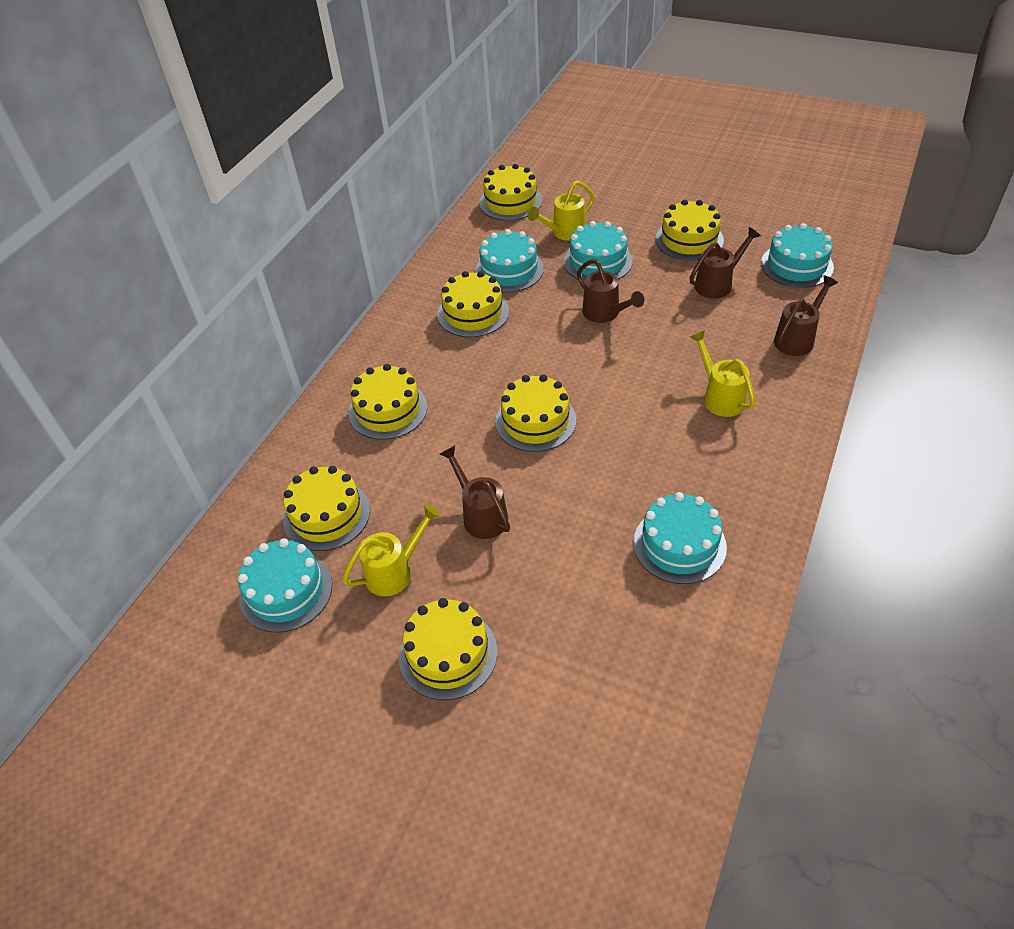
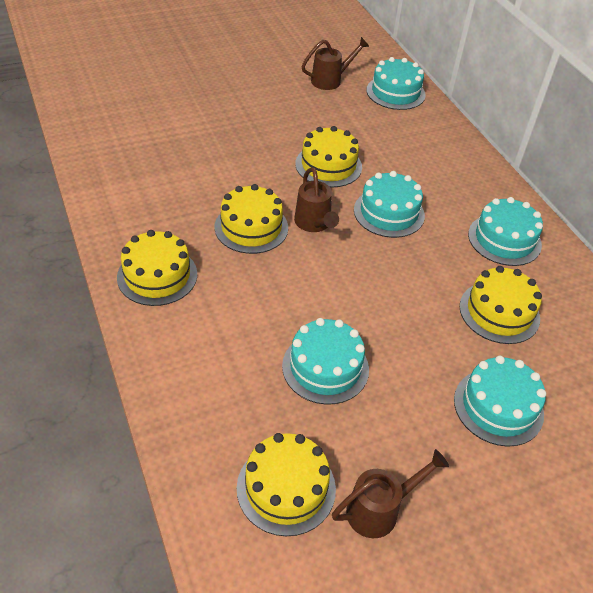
brown watering can: [440,446,510,539] [577,259,644,323] [690,227,761,299] [774,275,838,356] = 4 -> [294,167,339,232] [302,37,369,90] [332,449,449,538] = 3
yellow cake: [283,466,370,551] [349,364,427,440] [399,598,497,700] [438,271,509,337] [479,164,542,221] [495,375,576,452] [655,200,724,261] = 7 -> [117,230,197,306] [215,184,288,254] [237,433,336,536] [295,126,362,187] [459,266,542,344] = 5
yellow watering can: [342,504,441,596] [528,181,595,241] [690,330,756,417] = 3 -> none = 0

